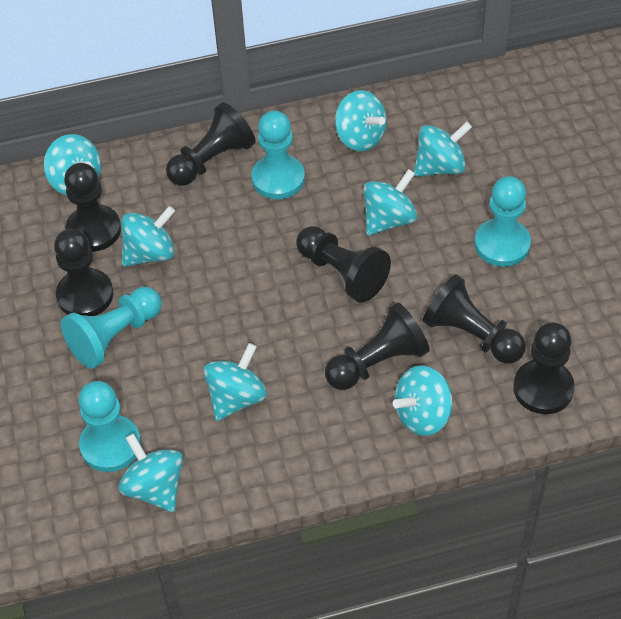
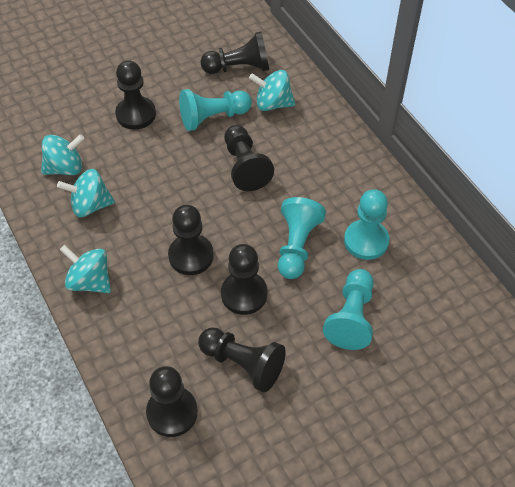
turquoise spinning top: [44,134,101,195] [118,433,183,512] [121,206,175,267] [203,343,267,421] [335,90,386,151] [363,169,417,236] [393,365,452,436] [414,122,472,177] = 8 -> [41,134,84,175] [57,169,115,217] [60,245,111,293] [249,70,295,111] = 4

